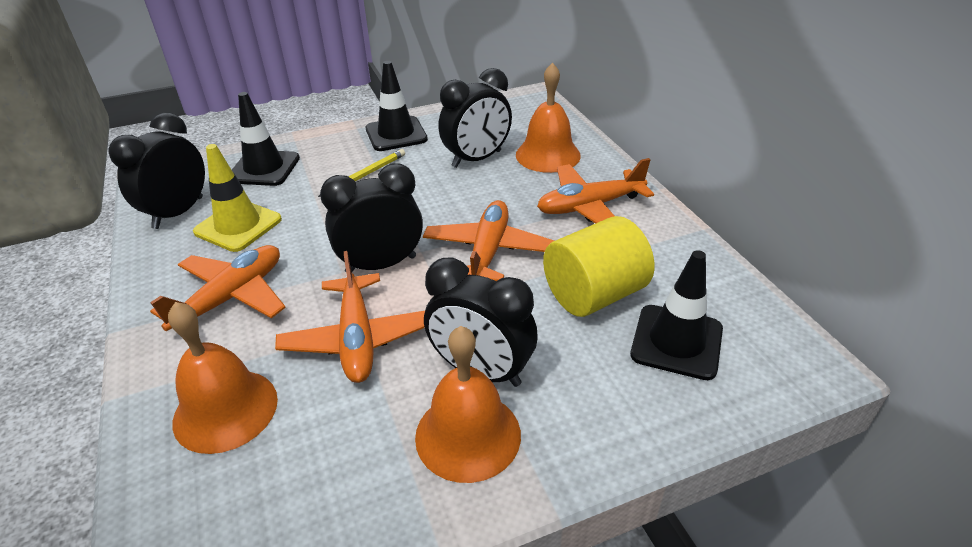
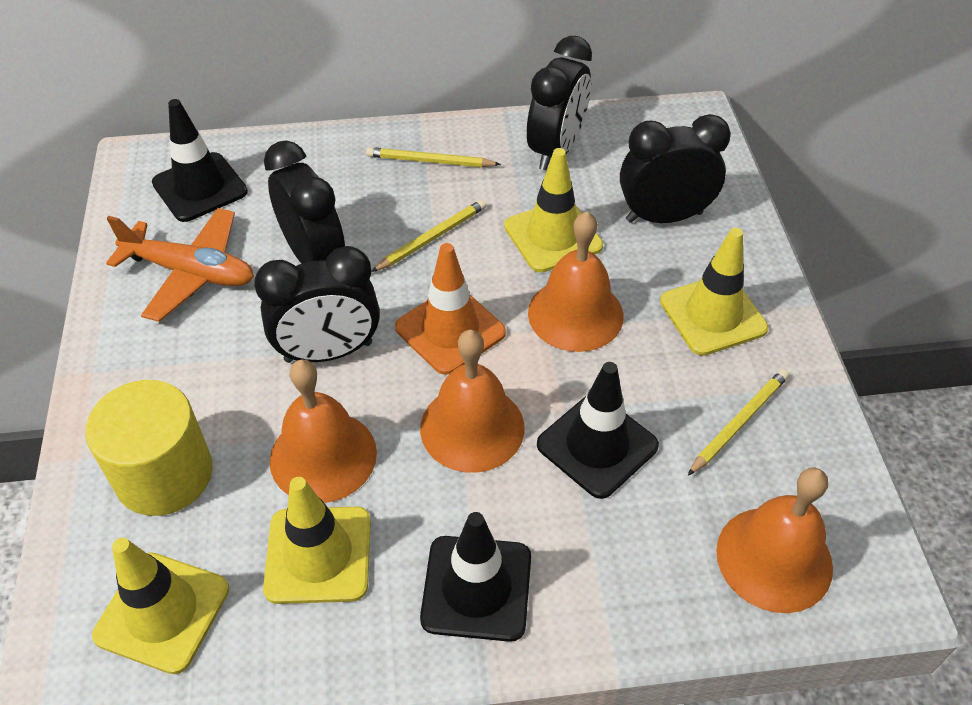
orange bell: [168,302,278,454] [415,326,521,483] [516,63,581,173] = 3 -> [270,359,377,503] [420,330,524,473] [528,212,624,352] [716,468,833,613] = 4
orange plane: [150,245,286,331] [275,251,425,383] [423,200,554,281] [537,158,654,224] = 4 -> [106,208,254,322] = 1
orange traffic cone: none = 0 -> [395,243,506,375] = 1
yellow pencil: [318,149,405,197] = 1 -> [366,147,501,167] [371,199,487,272] [688,369,789,475] = 3
yellow traffic cone: [193,144,282,252] = 1 -> [92,538,229,674] [263,477,371,604] [504,148,603,273] [660,228,768,356] = 4

